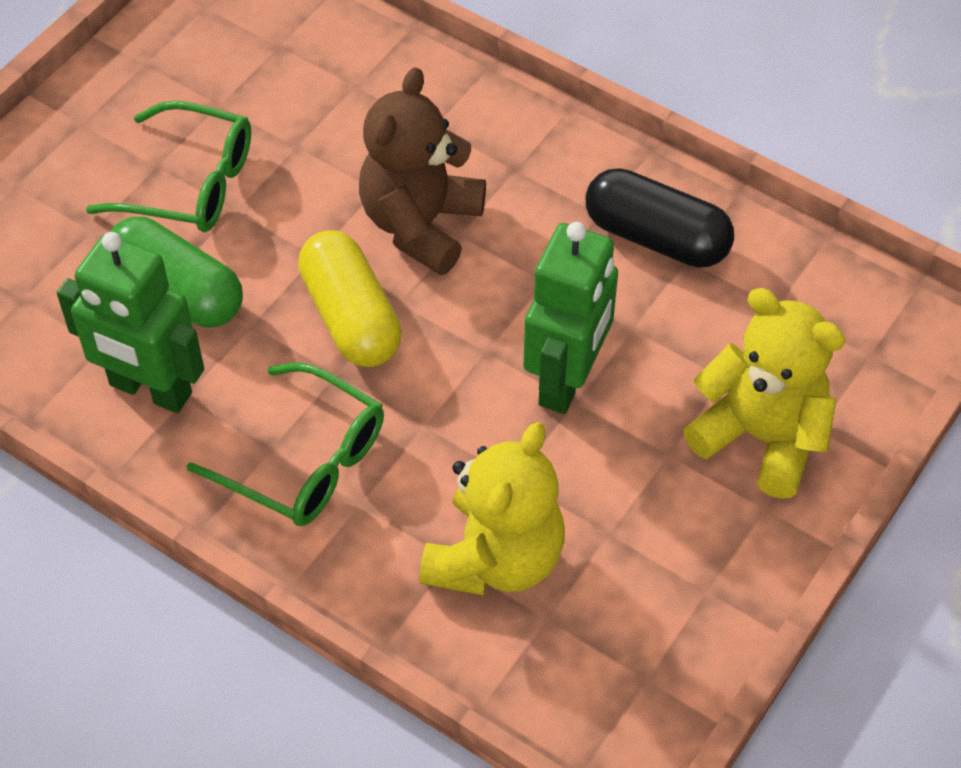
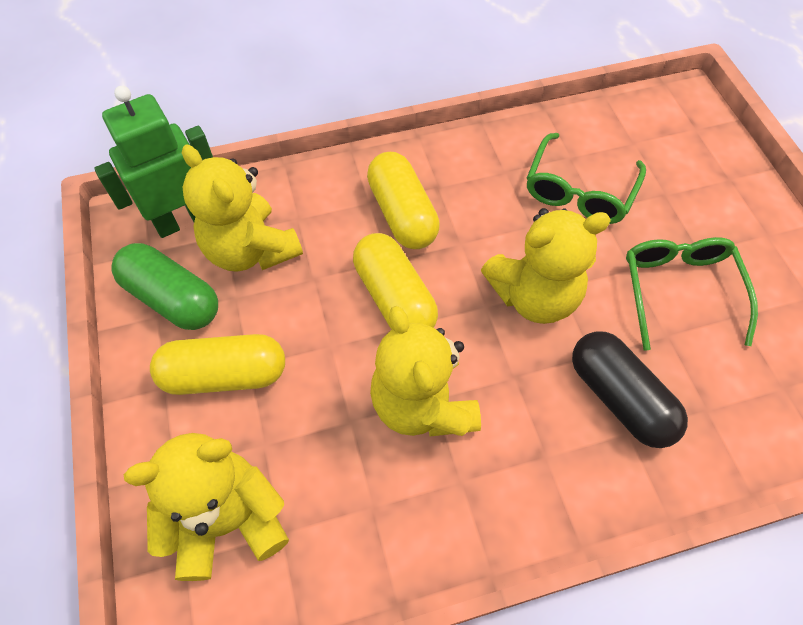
brown teddy bear: [359,67,486,275] = 1 -> none = 0
green robot: [57,232,204,413] [523,222,618,414] = 2 -> [94,86,213,238] = 1
yellow capsule: [298,231,402,367] = 1 -> [150,334,285,395] [353,233,438,329] [367,152,440,249] = 3
yellow teddy bear: [419,422,565,596] [683,288,845,499] = 2 -> [124,433,289,581] [182,145,303,272] [370,306,481,436] [481,208,611,324] = 4

